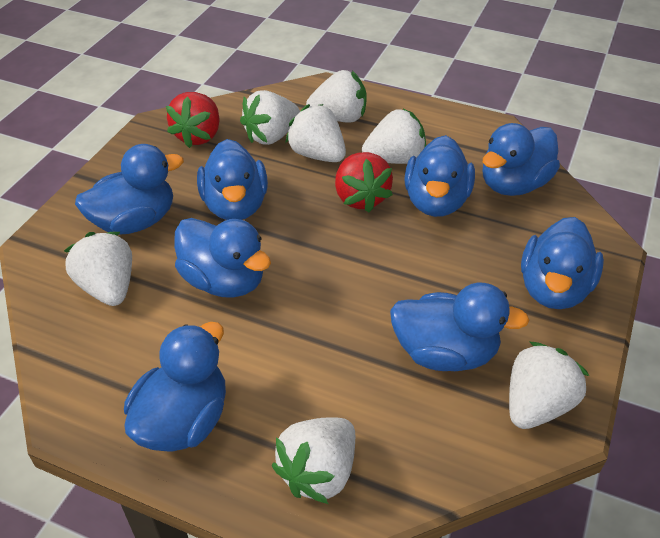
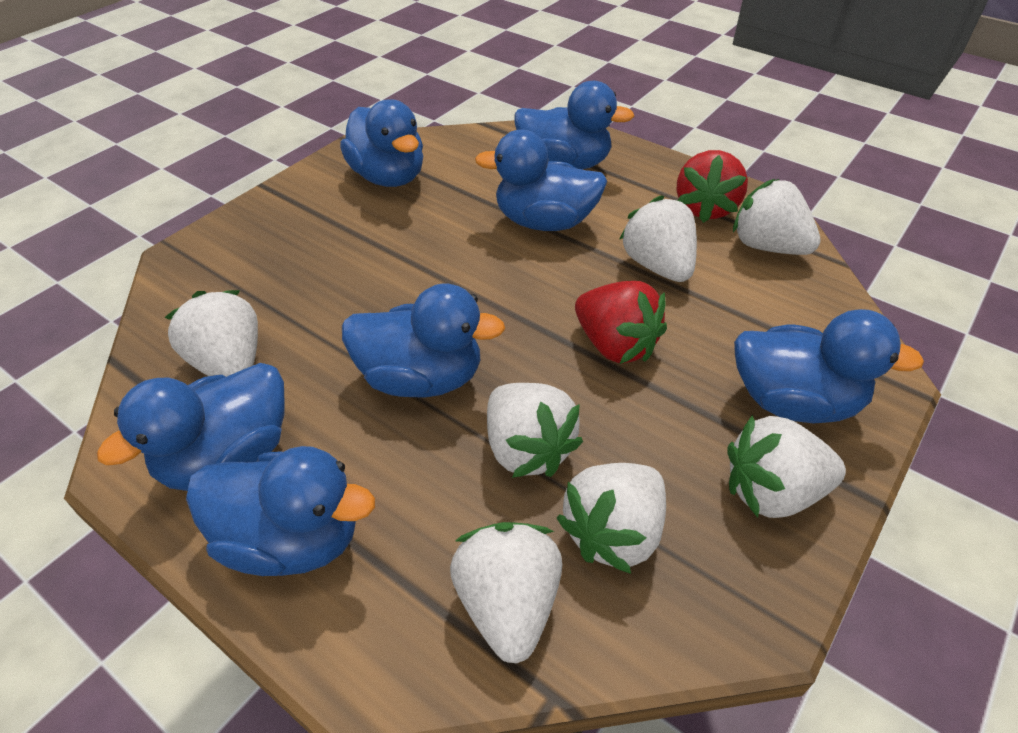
blue duck: [75,144,184,235] [124,322,226,452] [174,218,271,298] [197,139,268,220] [390,283,530,371] [404,135,475,217] [482,123,560,196] [521,217,604,309] = 8 -> [97,363,285,491] [186,446,375,576] [340,99,423,187] [342,284,505,398] [475,130,607,231] [514,81,634,170] [734,309,924,423] = 7

